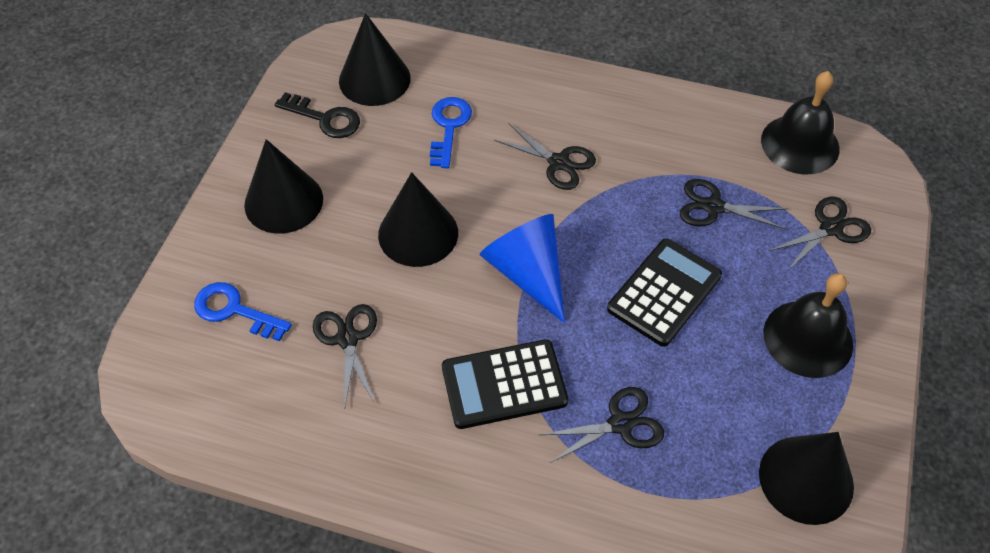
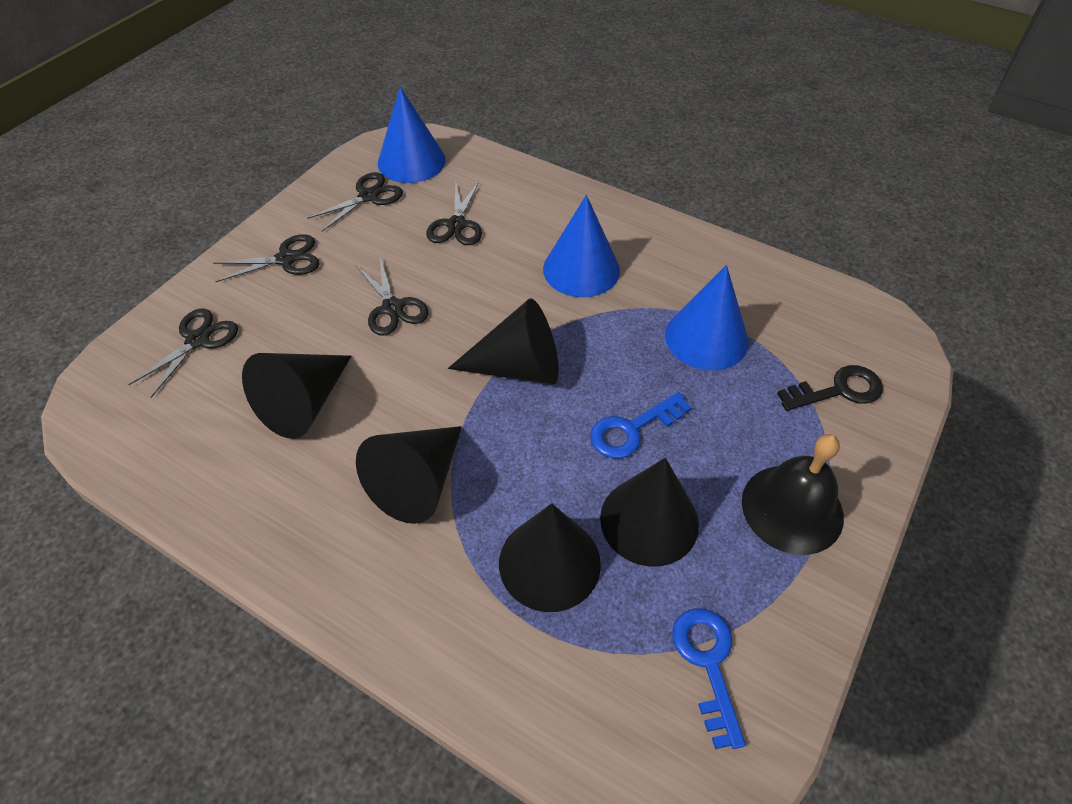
black bell: [761,71,840,174] [763,273,853,378] = 2 -> [742,434,844,555] = 1
black calculator: [442,339,568,429] [607,238,722,347] = 2 -> none = 0
black cone: [244,139,323,234] [339,13,411,106] [378,172,458,267] [759,432,854,525] = 4 -> [242,353,352,439] [356,426,462,524] [448,298,559,384] [499,503,601,612] [600,458,699,567] = 5
blue cone: [480,214,565,324] = 1 -> [378,87,446,183] [543,195,620,297] [665,265,749,370] = 3

